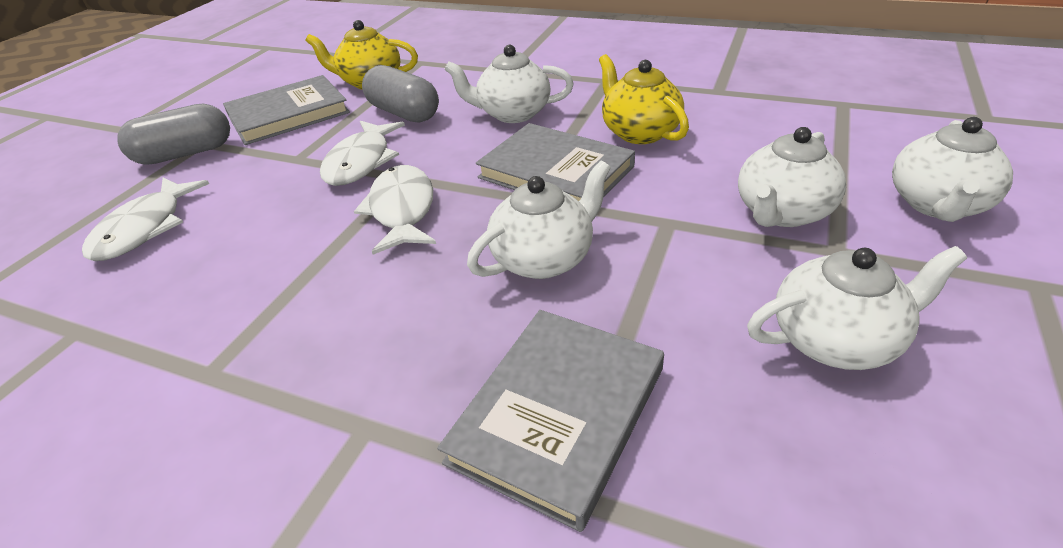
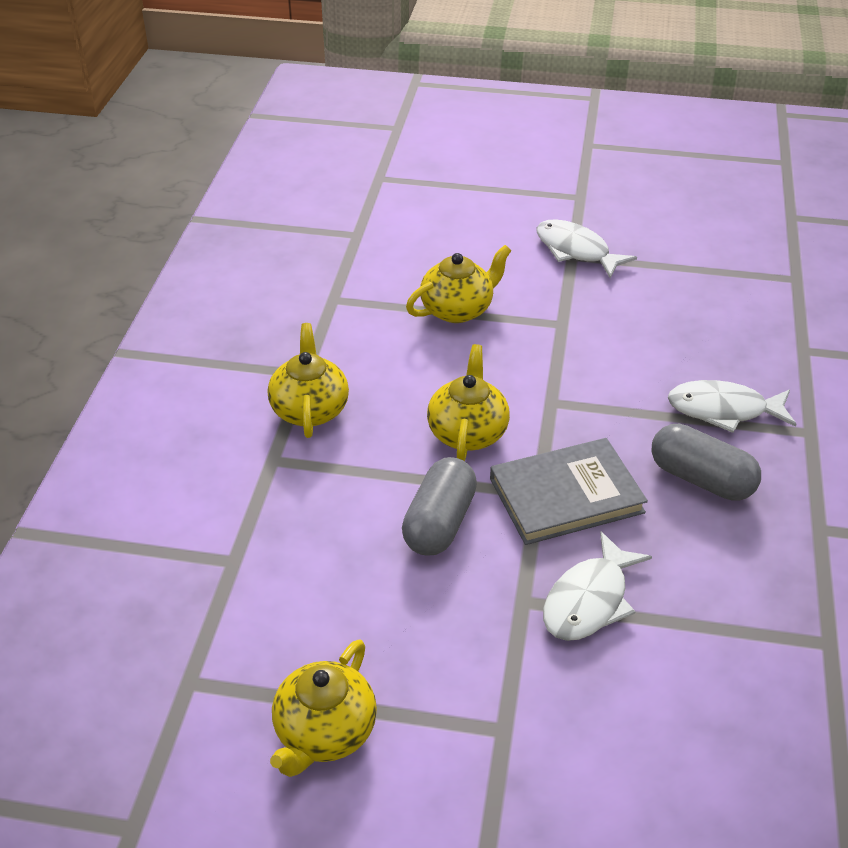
grey book: [223,75,350,145] [437,310,664,532] [476,123,635,201] = 3 -> [490,438,648,545] = 1
white teapot: [444,45,574,123] [467,161,611,279] [738,127,846,227] [747,246,967,370] [892,117,1013,222] = 5 -> none = 0
yellow teapot: [305,20,418,89] [599,54,689,144] = 2 -> [268,323,349,438] [270,639,377,777] [406,245,511,323] [427,344,510,461] = 4

